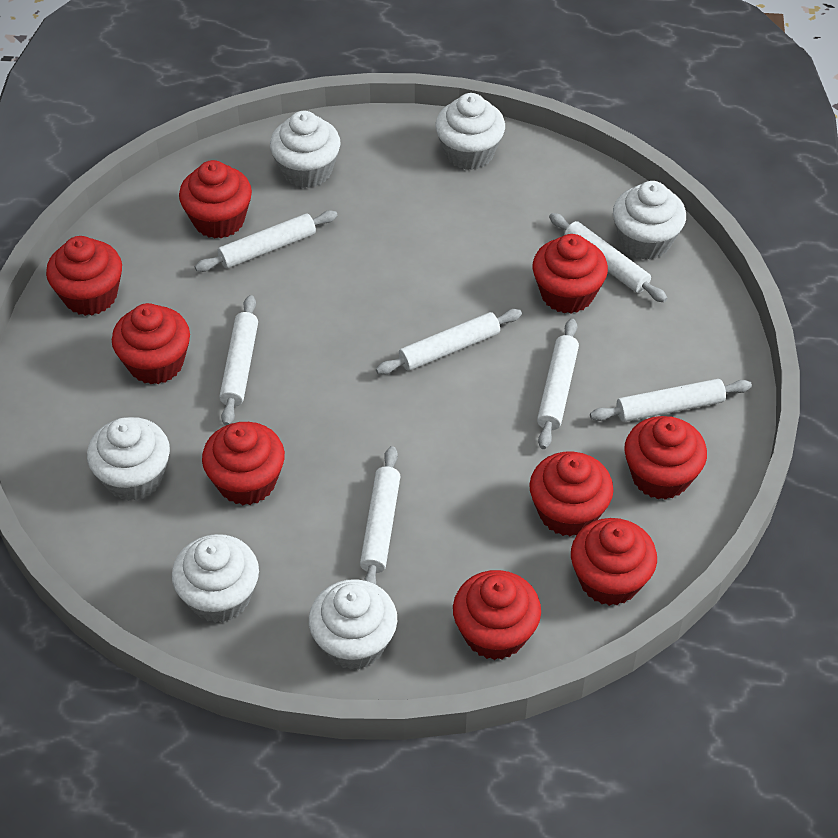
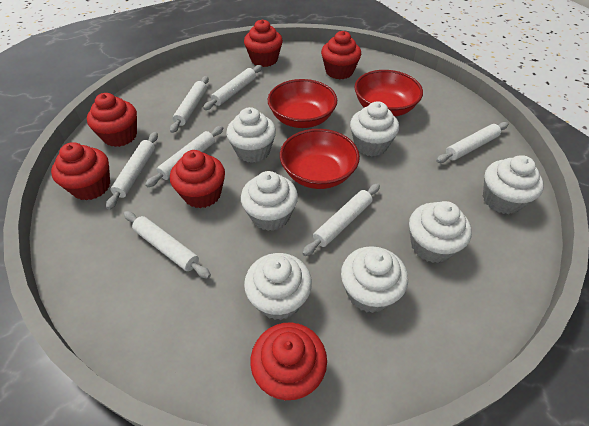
red bowl: none = 0 -> [268,79,337,128] [280,129,360,189] [354,70,423,116] = 3
red cupcake: [46,236,122,316] [112,303,190,384] [179,160,252,239] [202,422,285,505] [453,570,541,660] [529,452,614,537] [533,234,608,313] [571,518,657,606] [624,416,707,500] = 9 -> [51,142,110,200] [87,93,137,147] [170,150,225,208] [244,19,283,67] [250,322,327,400] [321,31,361,79] = 6
white cupcake: [87,417,170,501] [172,534,259,623] [270,111,341,188] [309,579,397,670] [435,93,505,170] [613,181,686,260] = 6 -> [226,107,276,163] [241,171,298,231] [244,253,312,320] [341,246,408,313] [350,101,399,156] [409,201,472,263] [483,155,544,214] = 7

